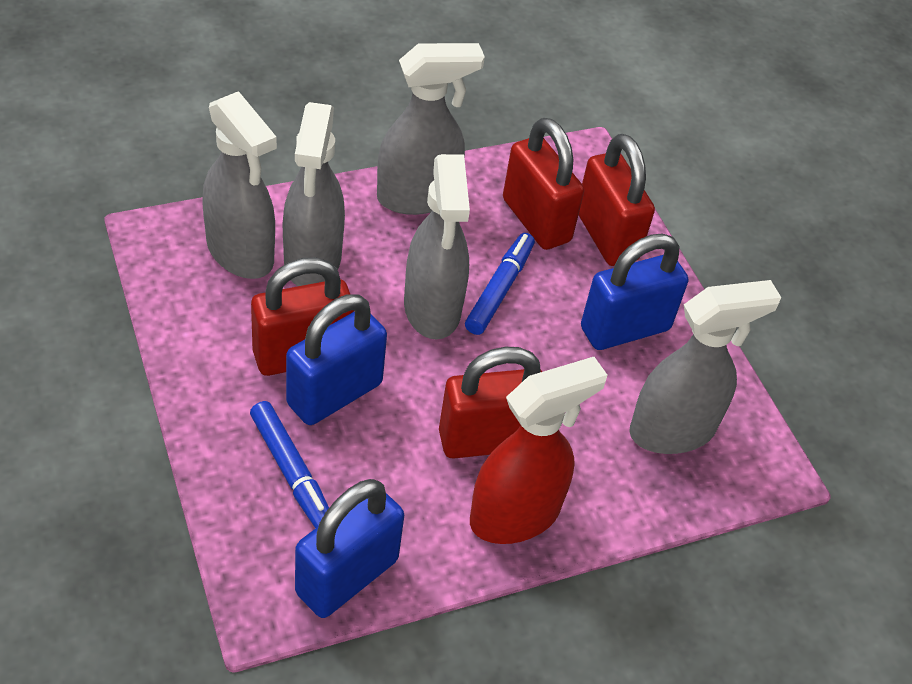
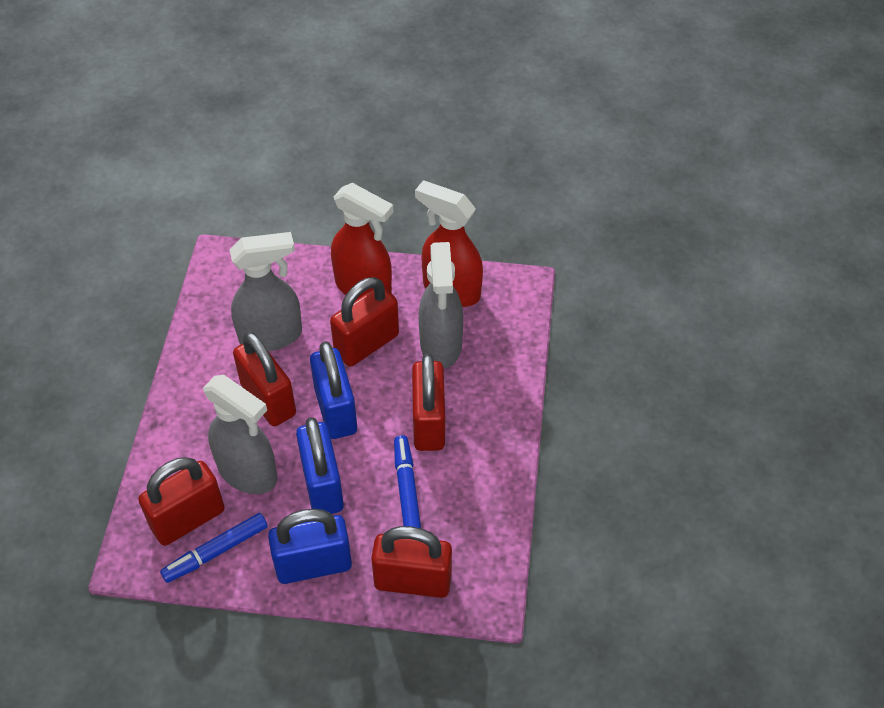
grey spray bottle: [202,91,277,279] [283,102,345,286] [377,43,485,215] [404,154,470,340] [629,280,781,454] = 5 -> [203,375,277,494] [230,232,302,351] [419,242,463,368] = 3
red padlock: [251,257,354,376] [439,347,543,459] [503,118,584,250] [579,134,655,266] = 4 -> [138,457,225,546] [233,332,296,426] [330,277,399,367] [371,526,452,598] [412,353,445,451] = 5
red spray bottle: [470,357,607,544] = 1 -> [331,183,393,300] [415,180,483,307] = 2

